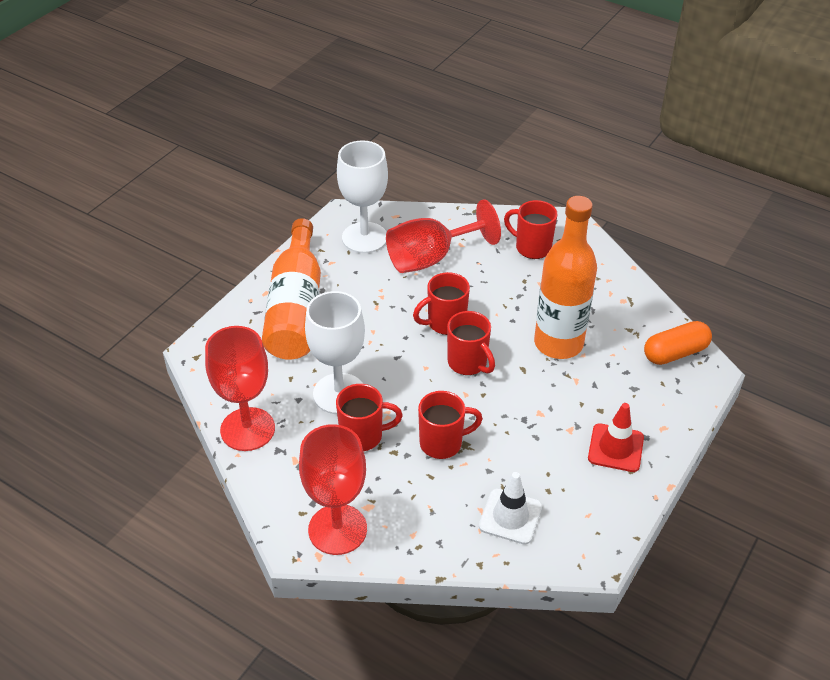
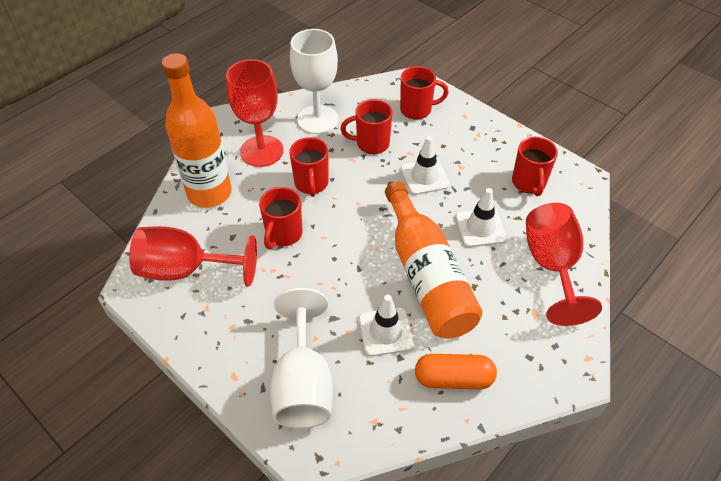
red traffic cone: [588,403,644,472] = 1 -> none = 0
white traffic cone: [479,472,542,544] = 1 -> [359,295,414,356] [401,136,450,195] [455,188,507,247] = 3

